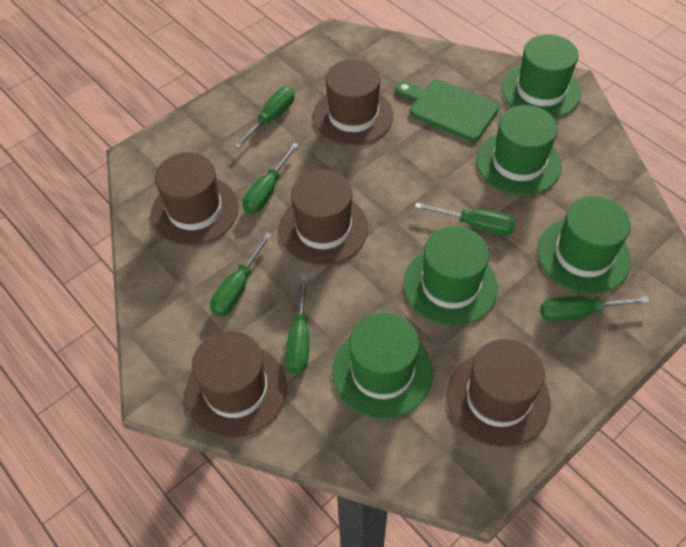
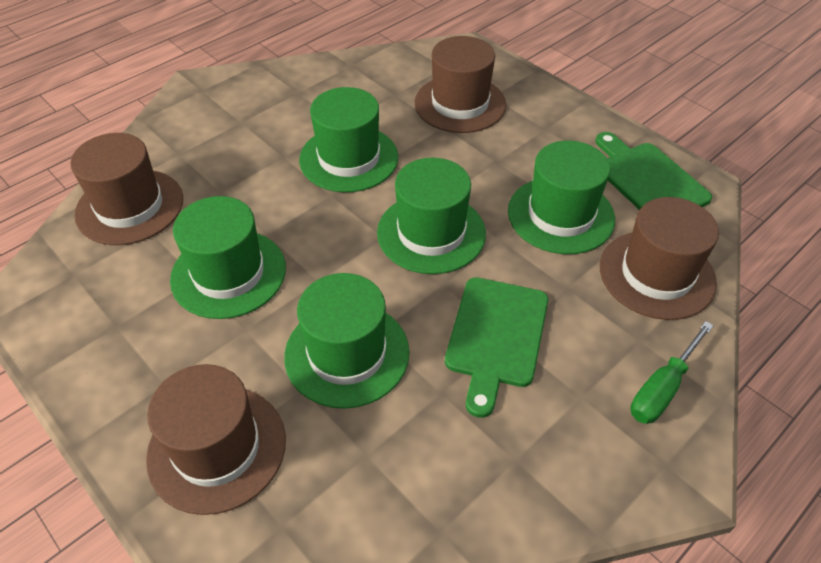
brown hat: [151,152,239,245] [185,331,287,438] [279,170,368,265] [313,59,393,145] [447,339,550,447] = 5 -> [70,133,183,245] [146,364,286,515] [415,36,506,133] [600,197,719,320] = 4
green cutting board: [396,79,499,141] = 1 -> [445,277,548,418] [595,132,712,210] = 2
green screwdriver: [210,233,272,316] [235,87,295,149] [243,143,299,214] [286,275,309,374] [415,202,516,236] [540,296,650,322] = 6 -> [630,321,714,424] = 1

